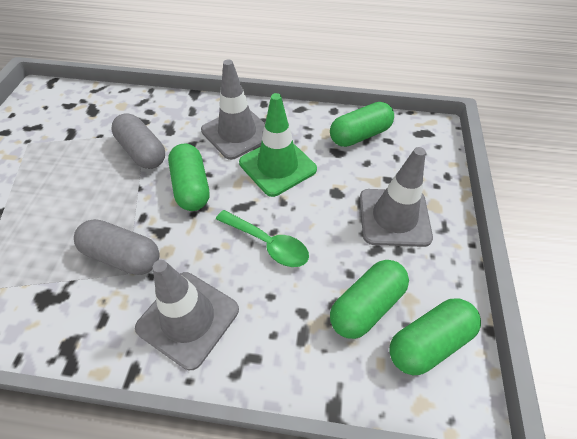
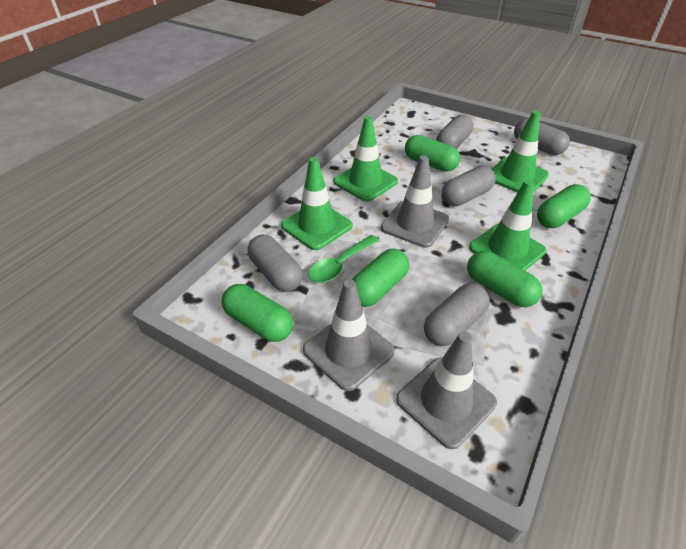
green capsule: [168,144,209,211] [330,102,394,147] [330,260,409,339] [389,298,481,375] = 4 -> [222,284,293,342] [352,249,409,307] [405,135,460,172] [467,251,542,307] [537,184,591,228] = 5
green traffic cone: [239,93,317,197] = 1 -> [281,157,353,250] [334,116,398,202] [469,180,546,271] [492,111,549,193] = 4
grey capsule: [74,219,160,275] [111,114,165,169] = 2 -> [248,235,303,292] [424,283,489,346] [436,114,474,149] [442,166,496,206] [514,118,570,155] = 5

